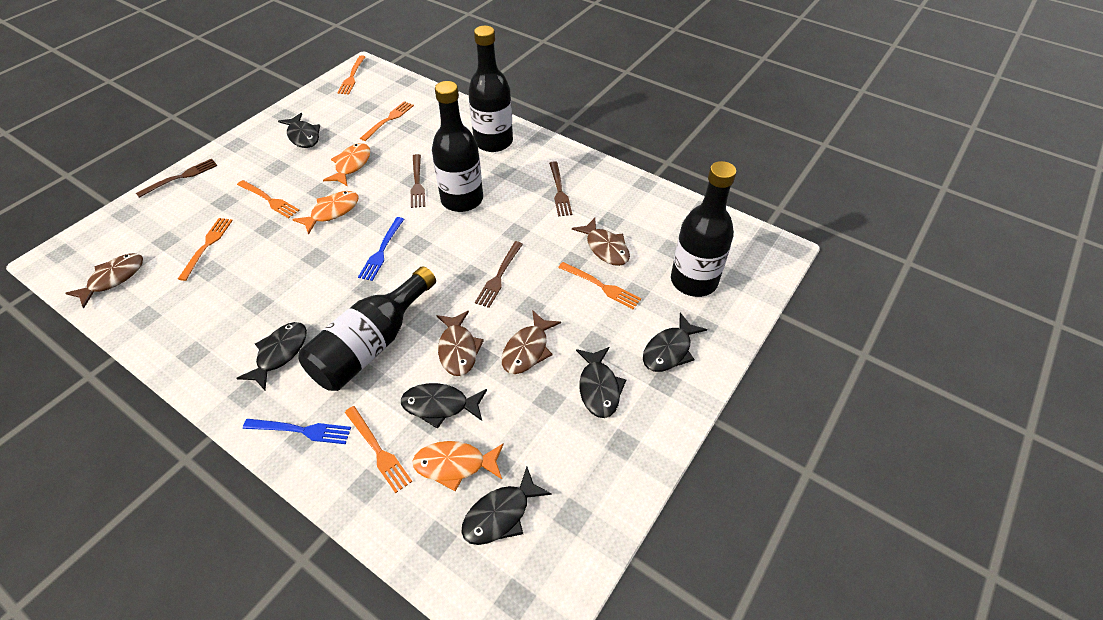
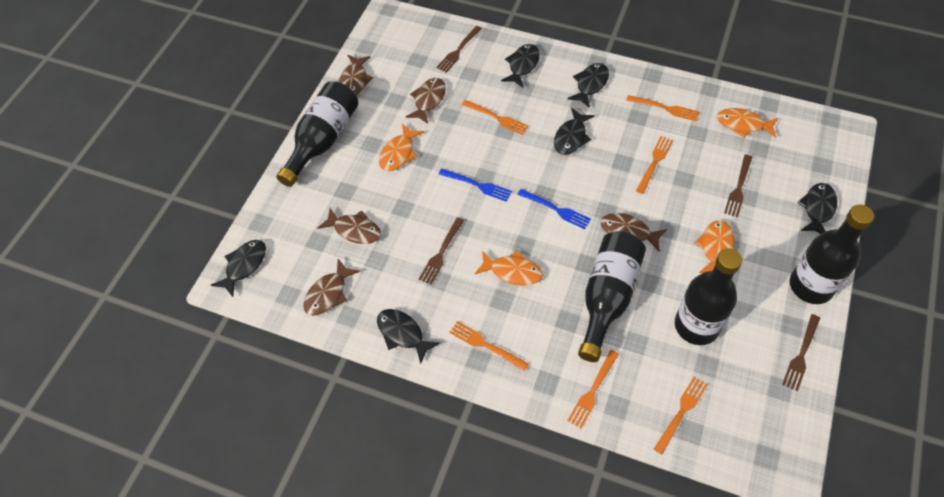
brown fish: [65,253,143,309] [436,311,484,376] [502,310,561,374] [572,218,630,266] = 4 -> [303,259,360,316] [317,208,381,244] [339,55,373,95] [406,78,446,124] [601,213,667,252] = 5
orange fish: [292,191,359,235] [323,143,370,186] [412,441,504,491] = 3 -> [379,124,424,171] [475,251,543,285] [695,220,734,273] [717,108,778,138] = 4

